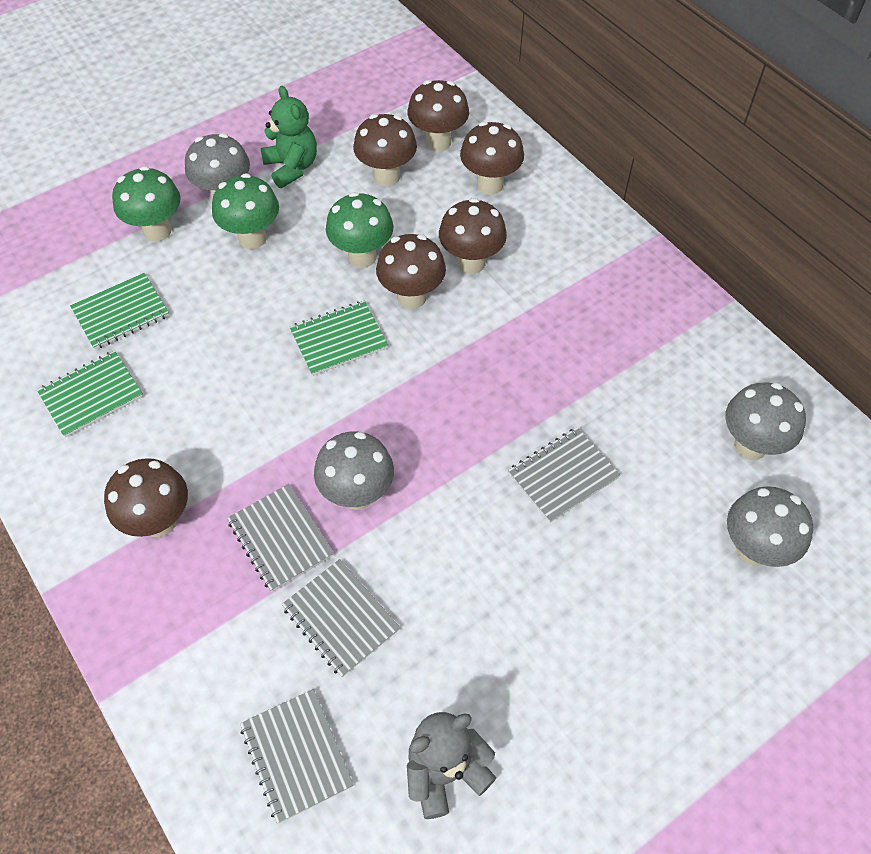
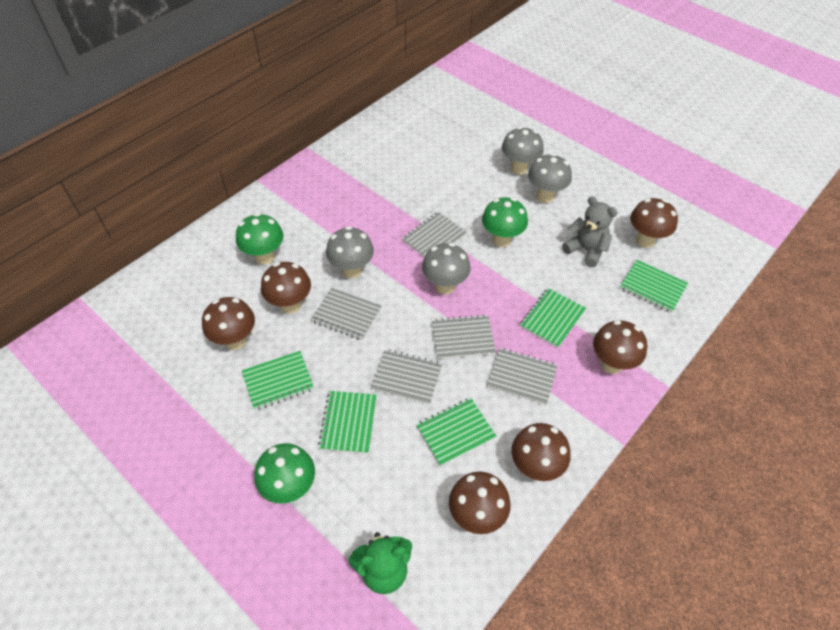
green notebook: [37,351,143,438] [70,273,169,350] [290,301,388,376] = 3 -> [242,351,314,410] [318,391,377,454] [416,398,496,466] [520,288,586,348] [620,260,688,313] = 5
grey notebook: [227,484,334,592] [240,689,354,823] [282,559,400,677] [508,427,620,523] = 4 -> [311,288,381,340] [371,349,442,404] [402,212,467,257] [431,315,496,359] [487,348,558,405] = 5

